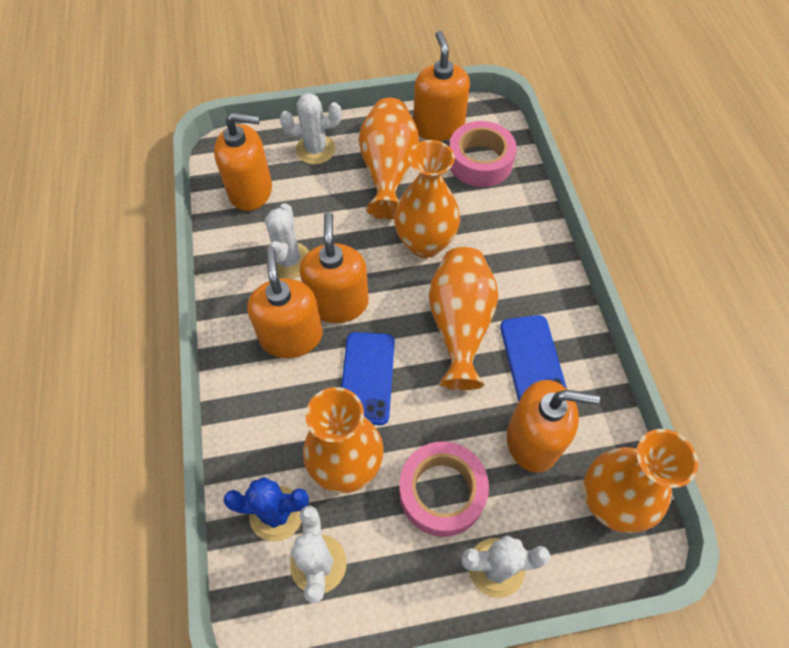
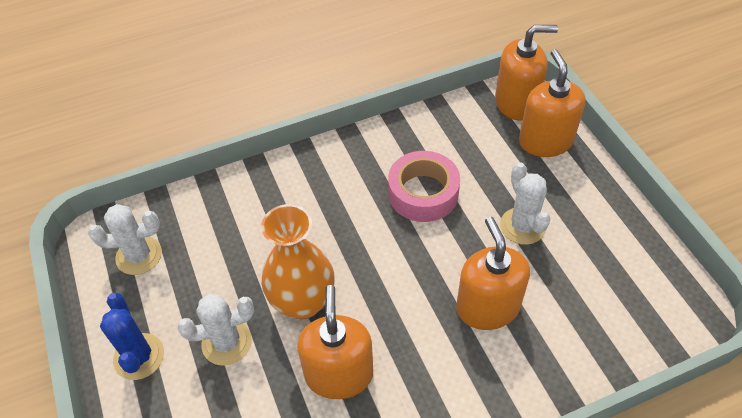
blue phone: [341,332,395,425] [500,315,567,401] = 2 -> none = 0
orange soap dispenser: [214,112,272,211] [247,248,322,358] [300,212,369,323] [413,31,470,141] [507,380,600,472] = 5 -> [297,285,373,399] [456,217,530,330] [495,25,558,121] [519,49,585,157] = 4
orange vase: [303,387,384,493] [359,98,419,220] [394,140,460,258] [428,247,499,390] [583,429,698,533] = 5 -> [261,204,335,319] = 1
pink tape: [399,441,489,537] [449,121,517,187] = 2 -> [388,151,460,222] = 1
white cactus: [265,203,309,279] [280,93,341,164] [290,506,347,603] [462,536,550,598] = 4 -> [88,204,162,275] [177,294,254,366] [500,162,551,245] = 3

